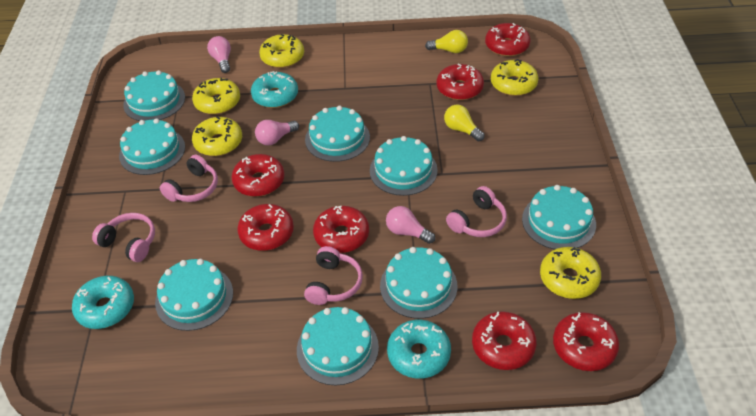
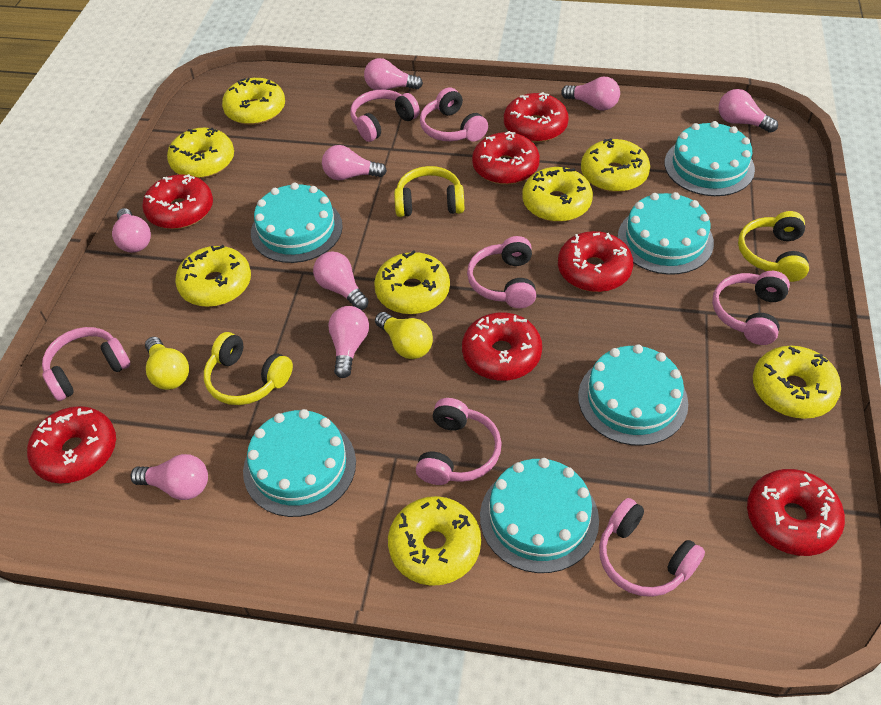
pink headphones: [92,213,155,262] [160,155,218,202] [304,246,363,305] [446,186,507,237] = 4 -> [42,327,130,401] [350,89,420,142] [416,398,502,485] [420,88,488,142] [467,236,536,308] [599,498,705,597] [712,271,790,345] = 7
pink light bulb: [207,36,231,73] [255,120,299,145] [386,206,435,244] = 3 -> [112,208,151,253] [130,454,208,500] [313,251,369,310] [322,145,387,180] [328,306,369,378] [364,58,423,90] [561,77,620,110] [718,89,778,133] = 8
turquoise cake: [119,118,185,175] [123,70,185,121] [155,259,233,331] [297,307,379,386] [305,106,370,162] [370,136,438,196] [380,247,458,319] [522,185,596,249] = 8 -> [243,409,356,517] [251,182,343,263] [480,458,599,573] [578,344,688,446] [618,192,714,275] [665,121,755,196] = 6
turquoise donut: [72,276,134,329] [251,71,298,108] [387,320,451,379] = 3 -> none = 0
yellow donut: [192,78,240,114] [192,117,242,156] [259,34,304,68] [491,59,539,96] [540,247,601,299] = 5 -> [167,128,234,179] [175,245,251,307] [222,78,285,125] [374,250,450,314] [388,496,481,586] [522,167,593,222] [581,138,650,192] [753,346,841,419] = 8
yellow headphones: none = 0 -> [204,332,293,405] [394,166,464,217] [738,211,809,282] = 3

